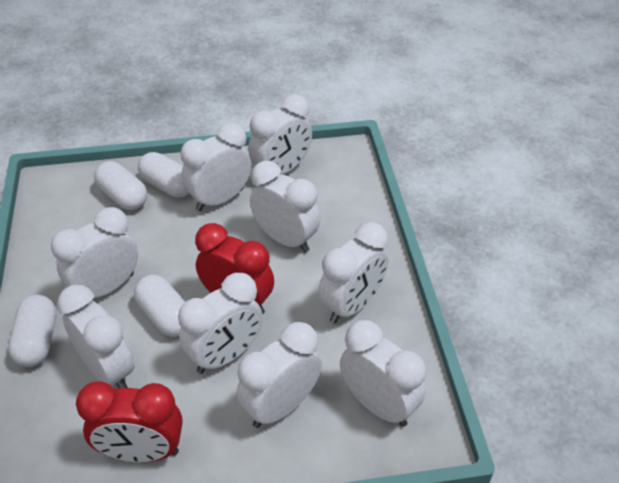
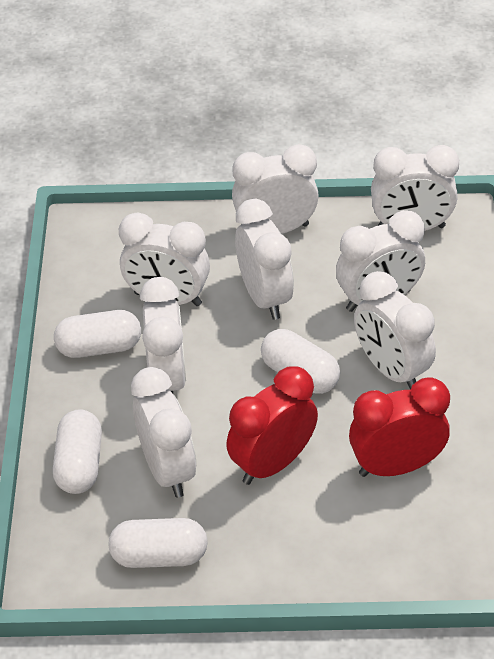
white clock: [51,207,138,298] [57,285,134,388] [178,273,263,374] [181,123,251,211] [237,322,322,428] [248,94,312,175] [250,161,320,252] [318,222,388,323] [340,320,426,427] = 9 -> [119,212,210,306] [131,367,196,498] [140,277,186,393] [232,144,319,234] [235,199,294,320] [336,210,425,312] [354,271,436,390] [371,145,459,231] = 8

